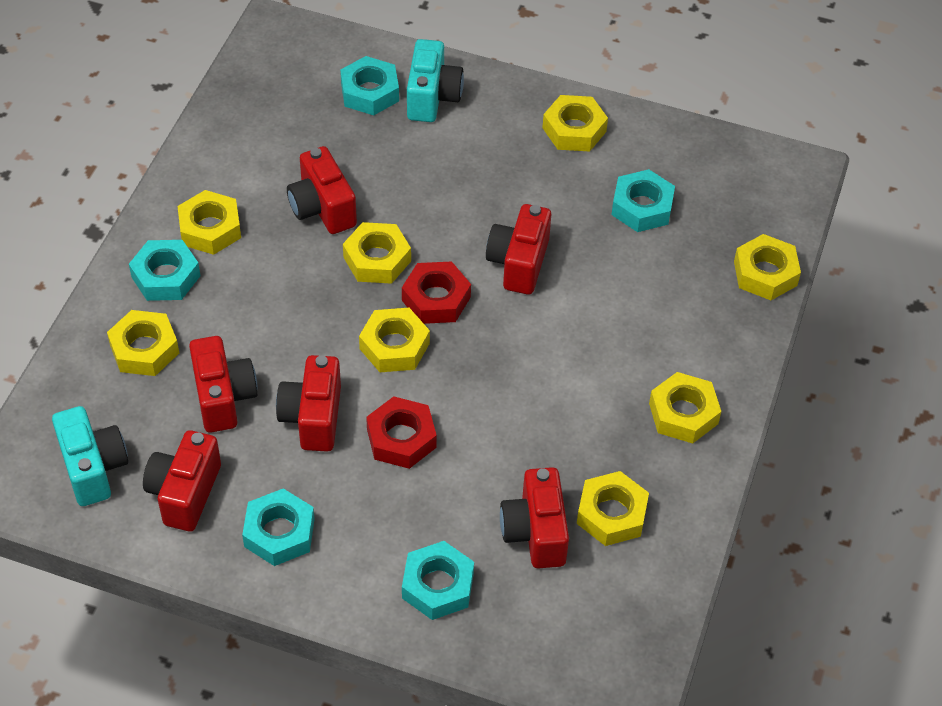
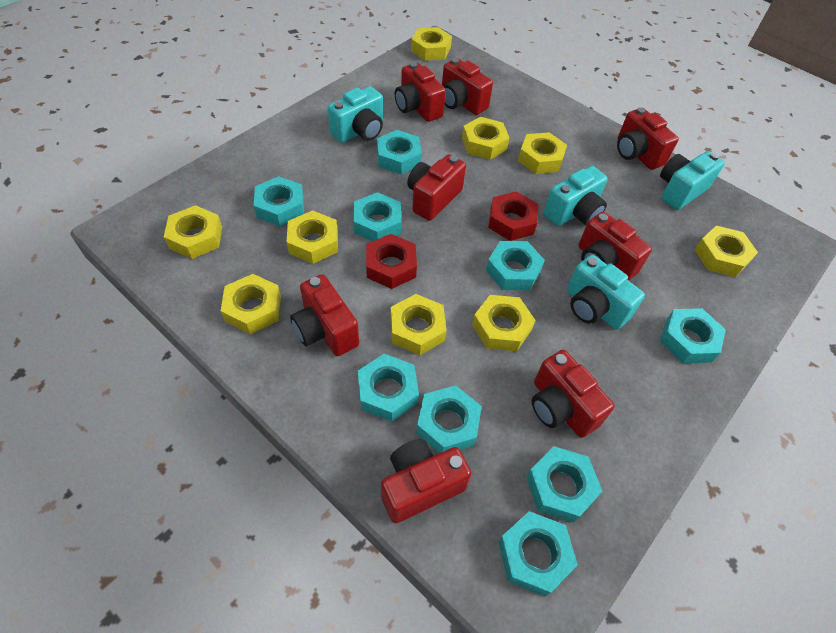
red camera: [143,430,221,532] [189,336,257,433] [276,355,341,452] [287,146,357,234] [486,204,551,295] [500,467,569,569] = 6 -> [290,274,359,356] [381,439,471,523] [395,62,446,122] [407,154,466,221] [442,58,493,115] [532,350,615,438] [578,212,652,281] [617,107,679,170] = 8
turquoise camera: [52,406,128,506] [407,39,464,122] = 2 -> [327,86,383,143] [543,166,608,226] [567,255,645,330] [660,151,725,210] = 4
turquoise nut: [129,240,200,301] [242,488,315,566] [340,56,399,115] [402,541,474,620] [611,169,675,232] = 5 -> [254,176,304,226] [353,192,401,241] [358,354,419,422] [377,130,422,175] [416,385,482,453] [486,241,545,290] [498,511,578,596] [526,446,602,523] [660,308,726,363] = 9
yellow nut: [107,310,179,376] [178,190,241,255] [343,222,411,284] [359,308,430,372] [542,95,608,152] [577,471,649,546] [649,372,721,444] [734,234,801,300] = 8 -> [164,205,222,259] [221,274,281,334] [287,210,338,264] [390,294,447,355] [411,27,452,61] [462,117,510,160] [472,295,536,351] [518,132,567,174] [695,225,758,277] = 9

